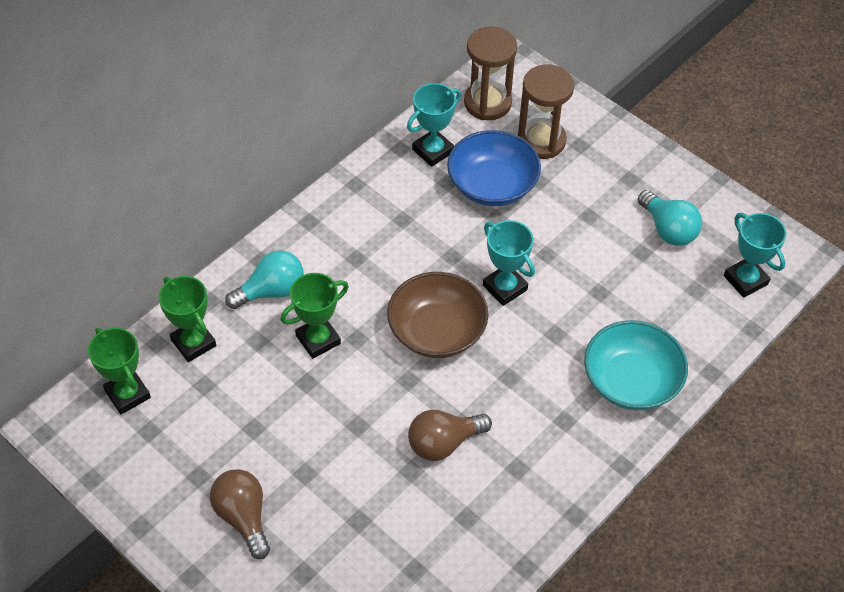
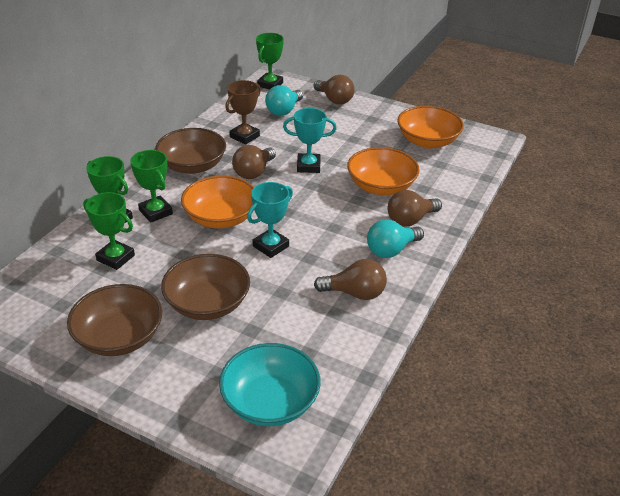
blue bowl: [447,130,541,206] = 1 -> none = 0
brown bowl: [387,272,489,358] = 1 -> [67,284,162,356] [156,128,226,174] [161,254,250,320] = 3
brown hourglass: [464,27,517,120] [518,64,574,159] = 2 -> none = 0
brown light bulb: [210,469,270,559] [408,410,492,461] = 2 -> [232,145,276,179] [314,75,355,105] [314,259,387,300] [388,190,442,226] = 4
brown trophy: none = 0 -> [225,80,261,145] = 1
green trophy: [88,328,151,414] [159,276,216,362] [281,273,349,359] = 3 -> [83,192,135,270] [86,156,133,223] [130,150,173,223] [256,33,284,90] = 4
orange bowl: none = 0 -> [181,176,254,228] [347,147,420,195] [397,106,464,148] = 3
turquoise trophy: [407,83,461,167] [483,220,535,306] [724,213,787,298] = 3 -> [247,182,293,258] [283,108,337,173] = 2

